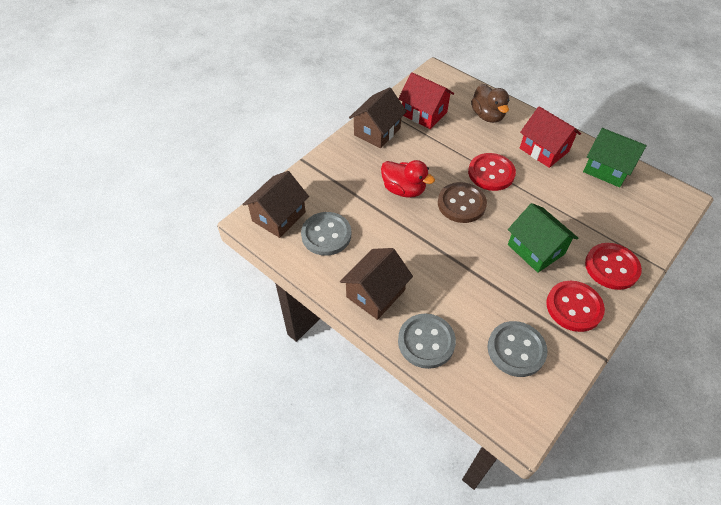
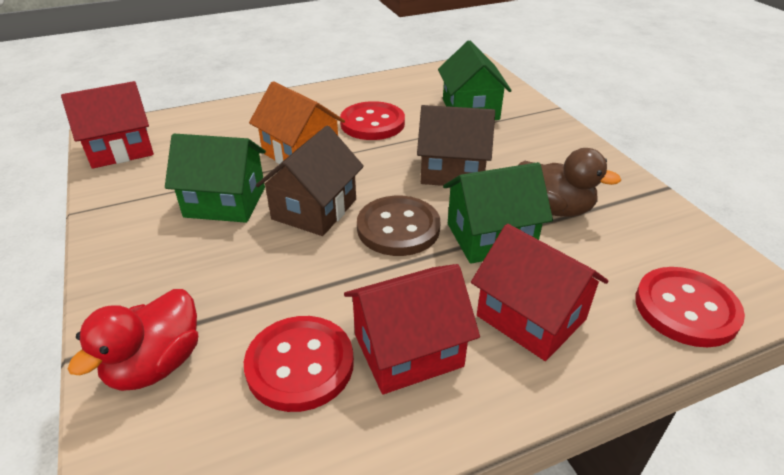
brown house: [242,171,309,238] [340,248,413,320] [349,87,407,148] = 3 -> [256,126,364,236] [417,105,495,186] = 2
green house: [508,203,579,273] [583,128,647,187] = 2 -> [165,134,266,223] [438,41,512,120] [443,162,553,264] = 3
grey button: [301,212,351,256] [398,313,456,369] [487,321,547,377] = 3 -> none = 0
orange house: none = 0 -> [249,81,345,164] = 1
red house: [398,72,454,129] [520,106,581,168] = 2 -> [61,81,154,169] [344,264,480,394] [471,224,608,361] = 3

